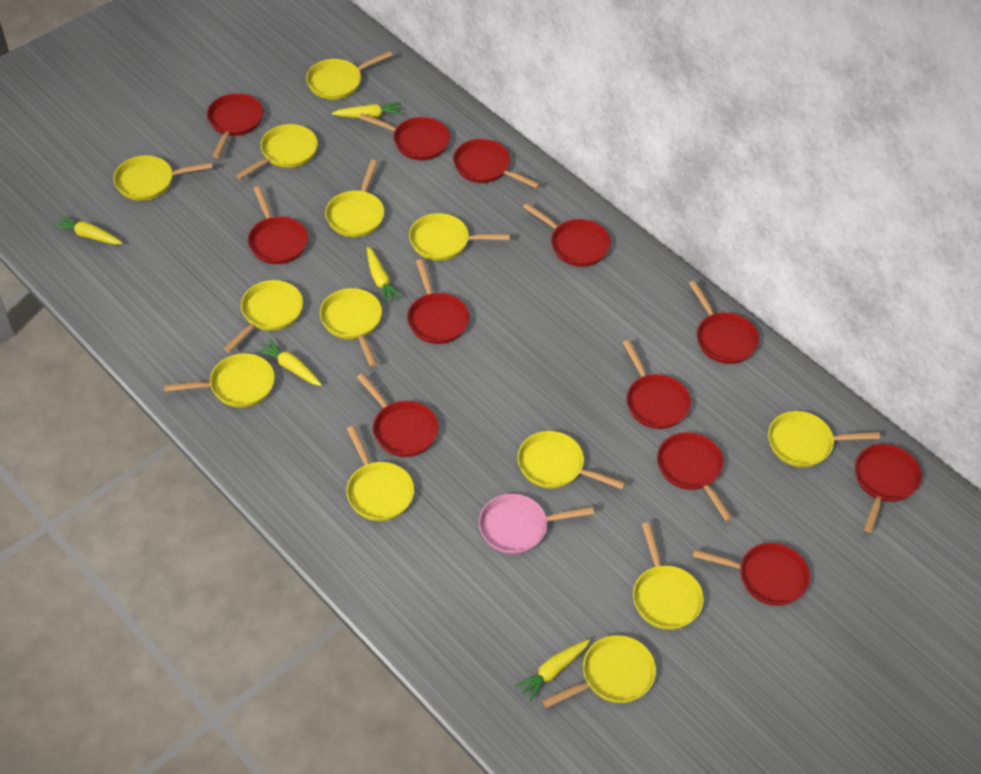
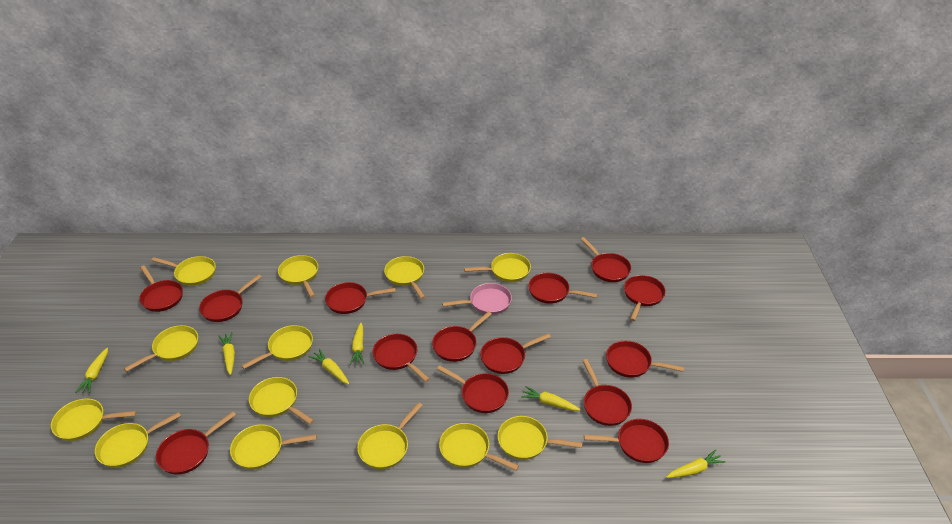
red pan: [207,93,263,158] [248,186,308,264] [357,373,439,457] [359,113,450,160] [407,259,469,344] [453,139,540,188] [523,203,611,267] [623,340,691,429] [657,432,733,521] [689,281,759,364] [693,543,810,606] [855,444,922,533] = 12 -> [139,265,183,312] [156,411,236,474] [199,274,261,322] [325,282,396,314] [373,334,430,382] [432,311,492,362] [437,365,509,413] [480,333,551,374] [528,273,598,304] [581,237,631,282] [583,359,632,426] [584,419,669,463] [606,341,684,378] [624,275,666,321] = 14
yellow carrot: [52,215,123,244] [256,339,322,386] [332,102,403,118] [367,247,402,304] [515,639,590,702] = 5 -> [76,348,108,393] [219,332,235,375] [308,349,349,384] [350,322,364,365] [521,386,581,411] [666,450,726,478] = 6

